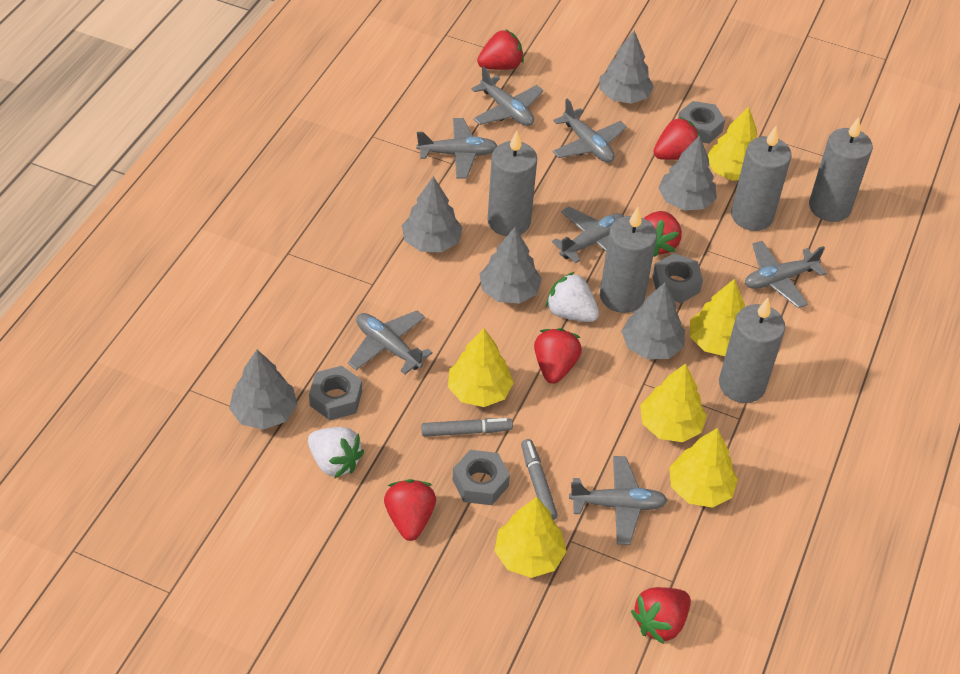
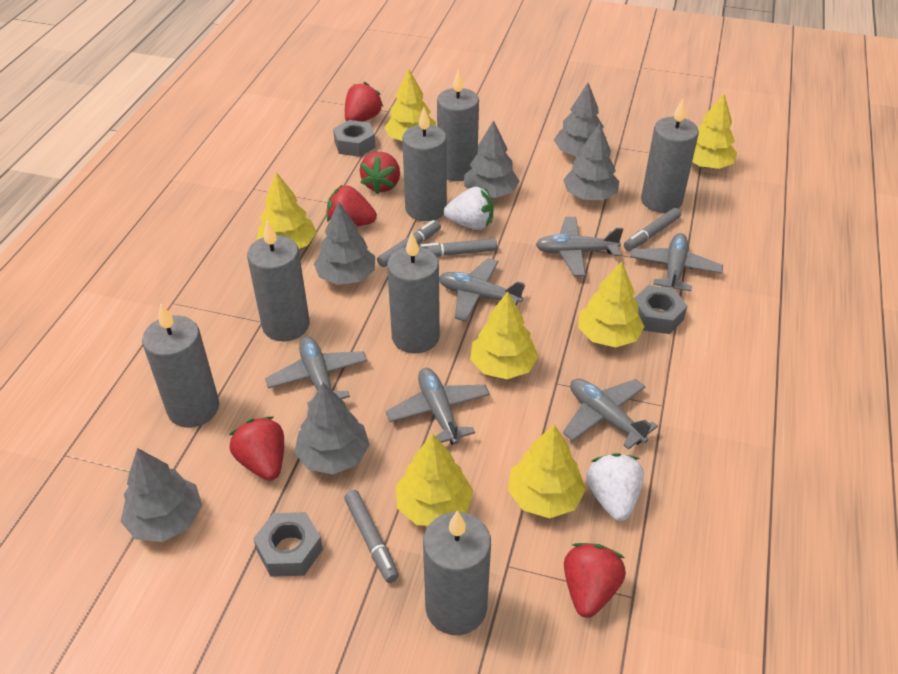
grey candle: [488,131,537,236] [600,207,657,313] [719,298,785,403] [731,126,792,231] [809,117,873,222] = 5 -> [142,303,219,427] [247,221,310,341] [387,232,440,353] [402,107,447,221] [423,510,491,635] [437,70,479,181] [641,99,699,213] = 7
grey marker: [421,418,513,437] [521,439,558,520] = 2 -> [344,490,399,583] [377,220,441,267] [418,238,497,257] [624,208,681,251] = 4
grey nut: [309,366,362,420] [453,450,510,505] [652,253,703,303] [678,101,725,144] = 4 -> [253,512,323,577] [333,120,376,157] [634,285,687,334] = 3
grey plane: [348,310,433,374] [416,118,497,179] [471,66,543,126] [552,99,627,163] [552,206,624,263] [569,456,668,545] [745,241,826,308] = 7 -> [265,336,368,407] [385,368,490,445] [439,258,525,322] [535,217,623,276] [563,379,658,450] [630,233,723,291] = 6
red strawberry: [384,479,436,541] [477,29,524,70] [534,328,582,384] [631,587,691,644] [644,211,682,257] [653,117,701,160] = 6 -> [229,416,284,481] [327,185,377,226] [345,82,383,122] [359,152,400,194] [564,543,626,618] = 5
yellow tree: [448,328,514,407] [494,497,567,578] [640,363,707,442] [669,428,738,508] [690,279,745,356] [708,107,757,181] = 6 -> [256,172,317,249] [384,69,436,141] [396,434,473,526] [470,292,539,379] [508,424,586,518] [578,261,645,347] [692,94,737,169] = 7

